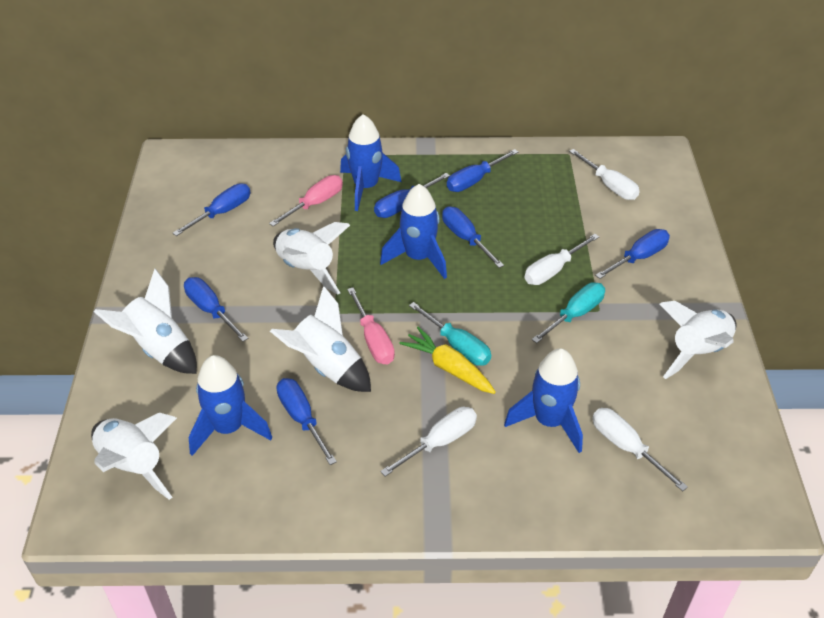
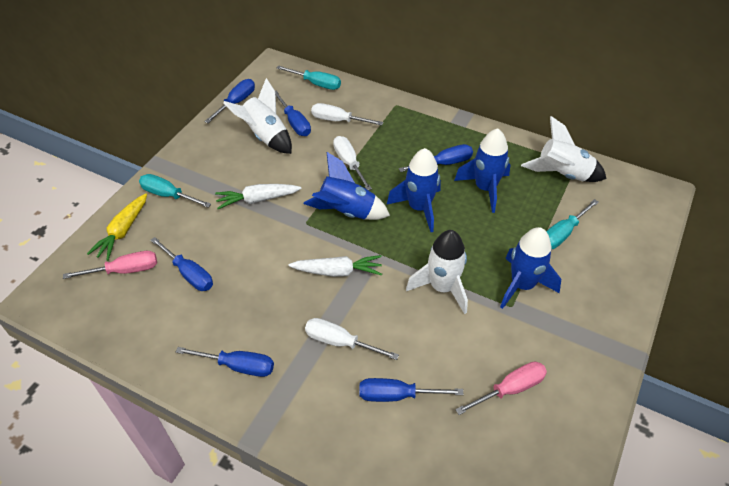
blue screwdriver: [173,184,250,236] [184,277,248,342] [277,378,337,465] [374,173,450,218] [442,207,504,268] [447,149,518,192] [595,229,670,279] = 7 -> [150,237,213,291] [176,347,274,377] [204,79,255,123] [275,91,311,136] [359,378,464,402] [399,144,473,172] = 6
turquoise screwdriver: [409,302,491,366] [532,282,605,343] = 2 -> [139,174,211,208] [276,66,341,90] [546,199,599,249] = 3
white carrot: none = 0 -> [215,184,302,209] [288,255,382,277] = 2
white rocket: [91,413,177,500] [94,269,197,374] [270,285,371,392] [273,222,350,295] [660,301,737,379] = 5 -> [223,78,292,154] [406,230,468,314] [521,116,607,182] = 3
white screwdriver: [380,407,477,477] [524,234,599,285] [569,149,640,200] [592,408,688,491] = 4 -> [305,318,399,360] [311,103,383,126] [333,136,372,191] = 3

